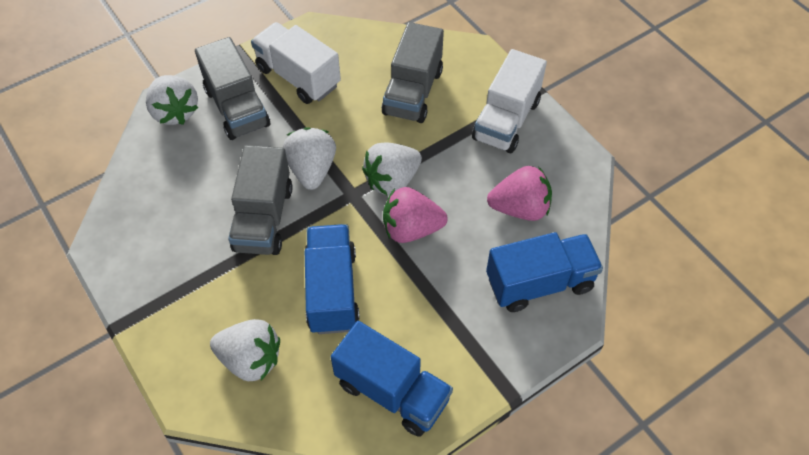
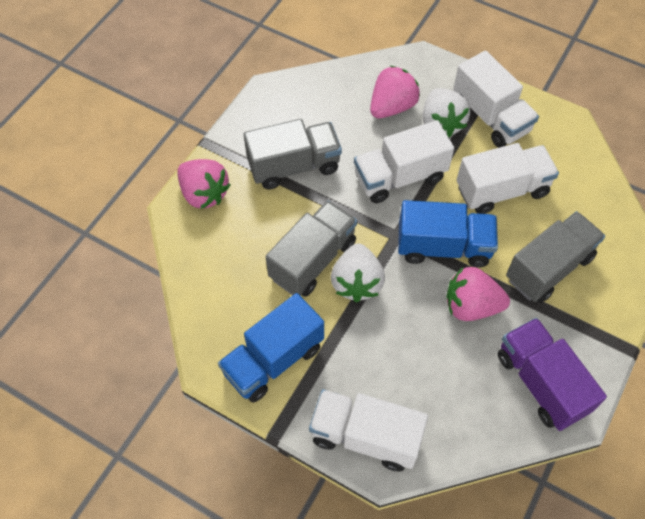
blue truck: [304,224,360,334] [331,321,453,437] [486,232,603,312] = 3 -> [218,293,324,403] [398,200,498,268] = 2
pink strawberry: [383,187,448,243] [487,166,552,221] = 2 -> [177,159,230,209] [370,66,420,118] [446,267,510,321] = 3
purple truck: none = 0 -> [498,318,607,431] = 1
white strawberry: [146,75,198,125] [210,319,280,381] [283,127,336,190] [362,142,422,195] = 4 -> [331,243,385,302] [422,88,470,137] = 2
white truck: [251,22,341,104] [472,49,547,153] = 2 -> [309,389,428,471] [354,120,454,203] [453,51,539,148] [457,143,559,214] = 4

